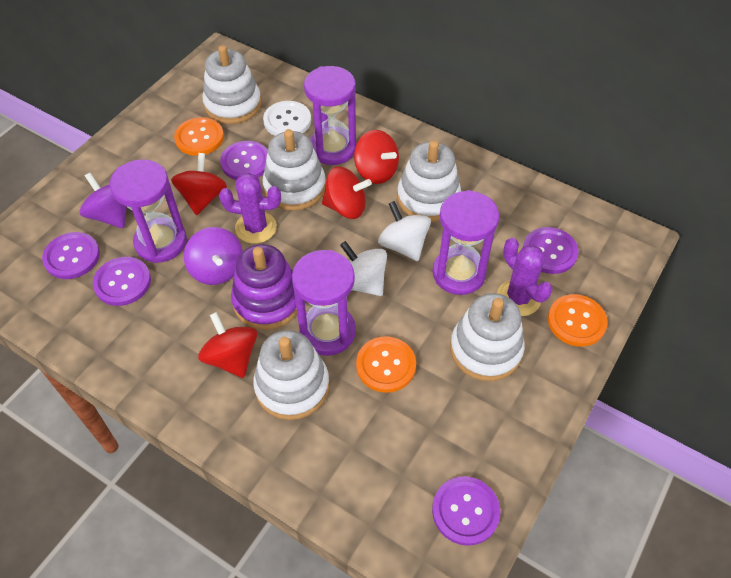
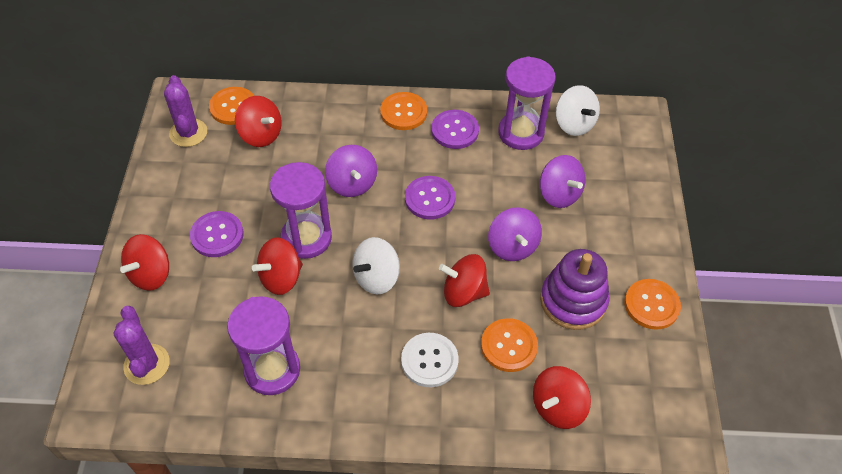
orange button: [174,117,224,156] [356,336,416,393] [548,294,608,347] = 3 -> [209,87,254,125] [380,92,427,130] [481,318,538,372] [624,279,681,330] = 4
purple button: [42,232,100,279] [93,257,151,306] [220,141,268,180] [432,476,500,546] [523,227,579,274] = 5 -> [190,211,244,257] [405,176,455,219] [431,110,479,149] = 3
purple hourglass: [109,159,187,263] [292,250,356,356] [304,66,356,165] [433,190,499,295] = 4 -> [227,296,300,395] [270,162,332,259] [498,56,556,150] = 3
purple spinning top: [80,173,127,228] [184,227,243,285] = 2 -> [325,145,377,197] [488,207,542,261] [540,155,585,208] = 3
red spinning top: [171,153,227,215] [198,312,257,378] [322,166,372,219] [354,130,399,184] = 4 -> [120,234,169,291] [235,96,282,147] [252,237,303,295] [439,254,490,307] [533,366,591,429] = 5
white stacking toy: [203,45,261,124] [253,330,329,420] [262,129,326,211] [397,140,461,222] [450,293,525,381] = 5 -> none = 0

